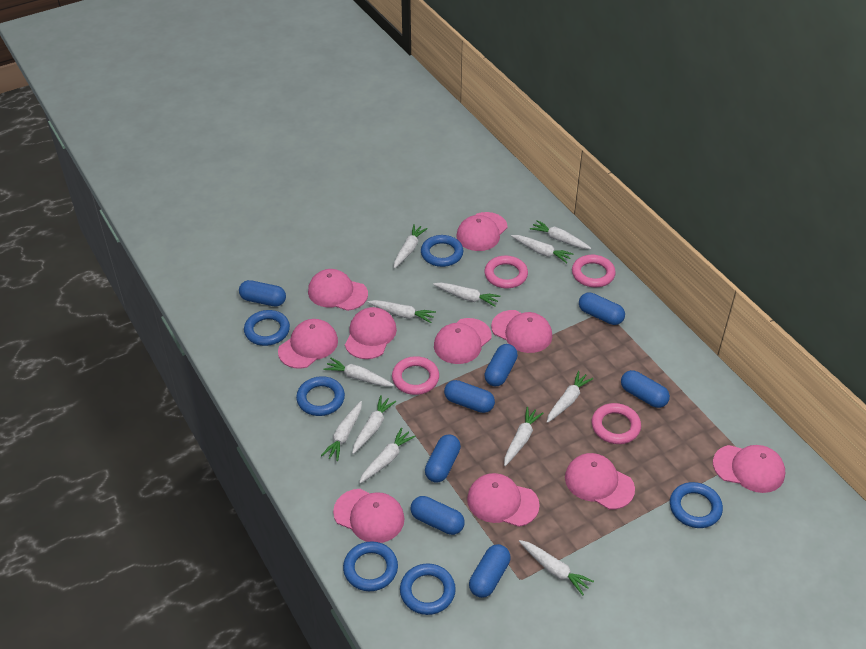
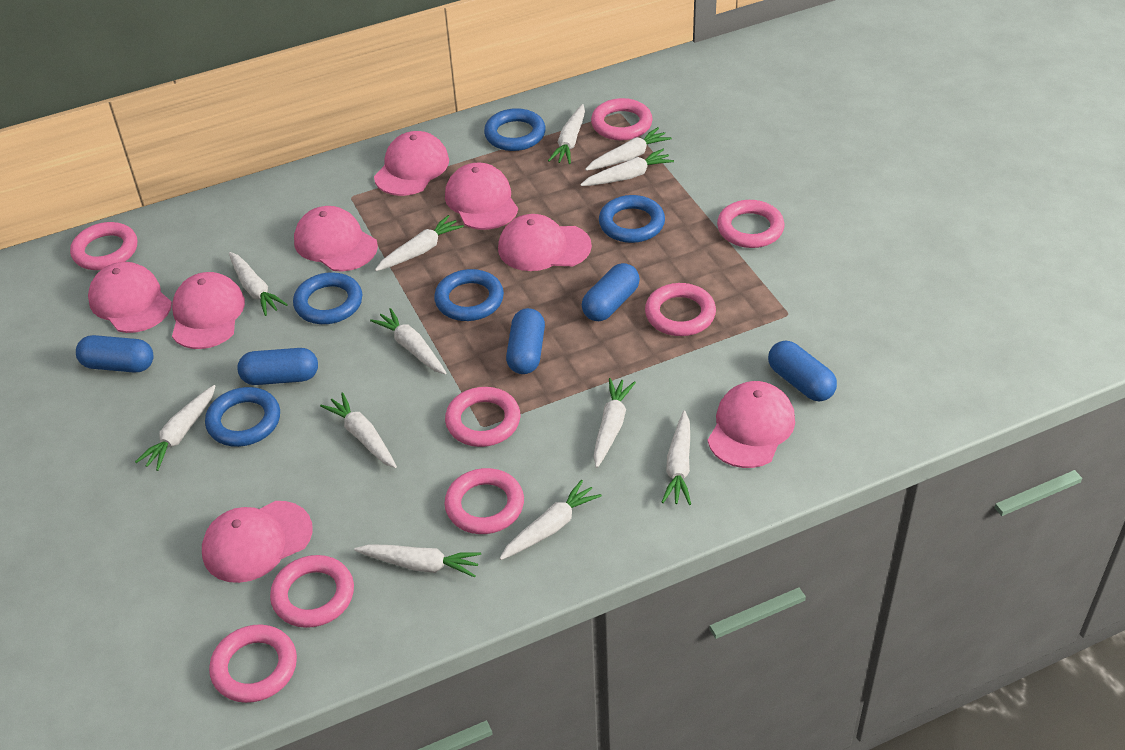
blue capsule: [239,280,286,306] [410,496,465,535] [425,435,461,483] [444,380,495,413] [469,544,511,598] [484,344,518,386] [579,292,625,325] [621,370,670,408] = 8 -> [76,335,154,373] [237,348,318,385] [506,308,545,374] [582,263,640,321] [768,341,837,402] = 5
blue ring: [244,310,290,346] [296,376,345,416] [343,541,398,591] [400,563,456,615] [421,235,463,267] [670,482,723,528] = 6 -> [205,387,280,447] [293,272,362,324] [434,269,504,321] [484,108,546,151] [599,195,665,243] = 5
pink cap: [278,319,338,369] [308,269,368,311] [333,489,405,543] [345,307,397,359] [434,318,492,364] [456,212,507,251] [467,473,540,527] [491,310,552,353] [565,453,635,510] [713,445,785,493] = 10 -> [88,262,172,333] [172,272,245,349] [202,501,313,583] [294,206,378,272] [374,131,449,196] [445,163,518,230] [498,214,592,271] [708,381,795,468] = 8
pink ring: [392,356,439,395] [484,256,528,288] [572,255,616,287] [592,403,641,444] = 4 -> [70,222,137,270] [209,624,297,703] [270,555,354,628] [444,468,524,534] [445,387,520,447] [591,98,653,141] [645,283,716,336] [717,200,784,248] = 8

